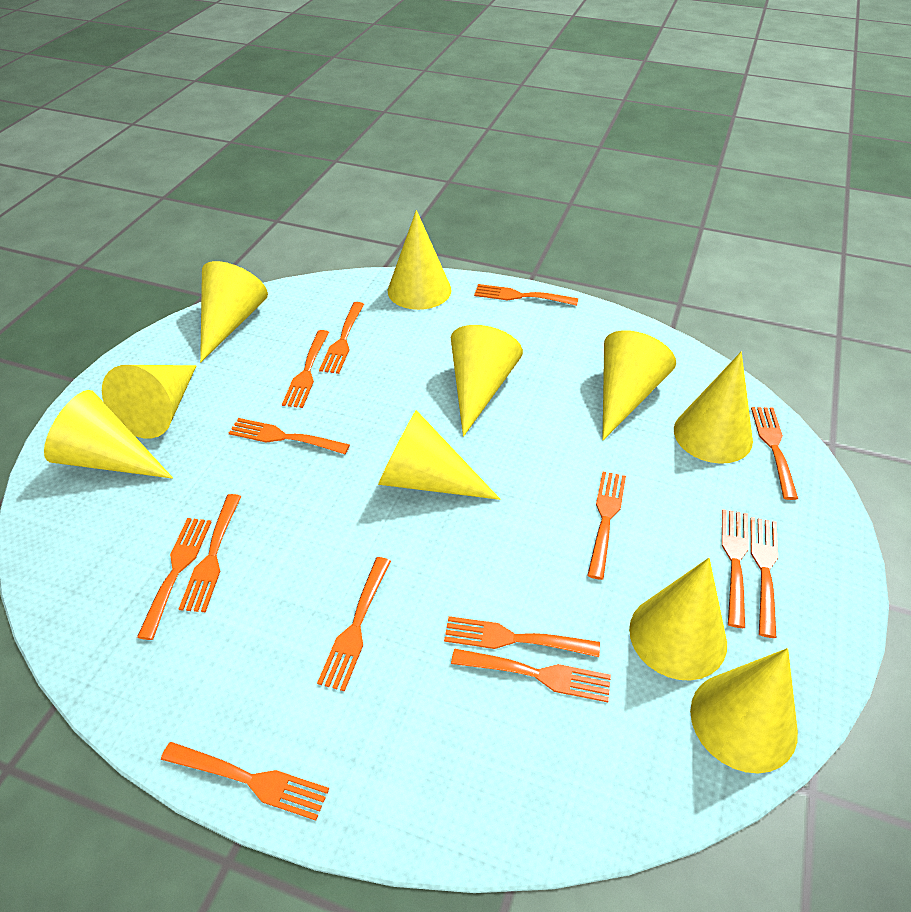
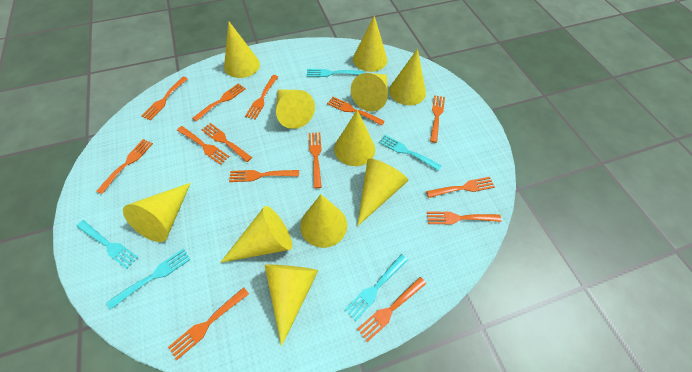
turquoise fork: none = 0 -> [76,220,138,269] [107,249,191,310] [307,69,364,77] [345,254,408,321] [379,135,441,171] = 5
yellow cone: [44,390,173,479] [102,365,197,439] [200,261,268,362] [378,410,500,500] [388,210,451,310] [451,325,523,437] [602,330,676,440] [629,558,727,681] [674,352,753,464] [690,648,798,773] = 10 -> [123,183,191,242] [220,206,292,263] [224,21,260,78] [265,265,319,346] [276,89,315,129] [300,194,347,248] [334,110,375,166] [351,73,388,111] [353,15,387,72] [357,159,408,226] [389,49,426,105] = 11

